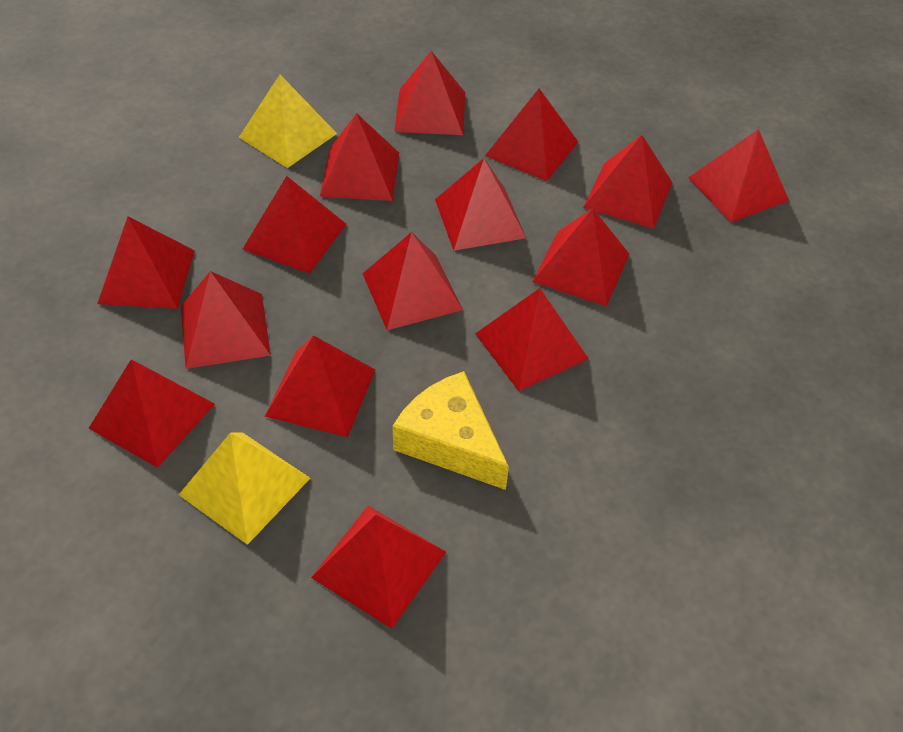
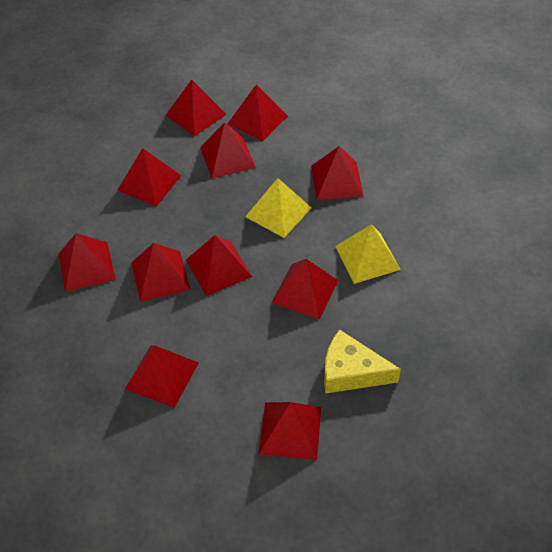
red pyramid: [88,359,215,468] [97,217,195,309] [181,271,271,369] [243,176,346,274] [265,335,375,437] [311,506,446,629] [320,113,399,201] [363,232,463,330] [394,51,465,135] [435,158,526,251] [475,288,589,391] [485,89,578,181] [532,208,629,306] [583,135,673,229] [688,129,789,222] = 15 -> [58,234,116,292] [117,148,181,206] [125,345,198,408] [131,243,191,302] [166,79,227,136] [186,235,252,296] [200,122,256,179] [228,85,288,141] [259,402,321,460] [271,259,338,319] [311,146,363,200] = 11

